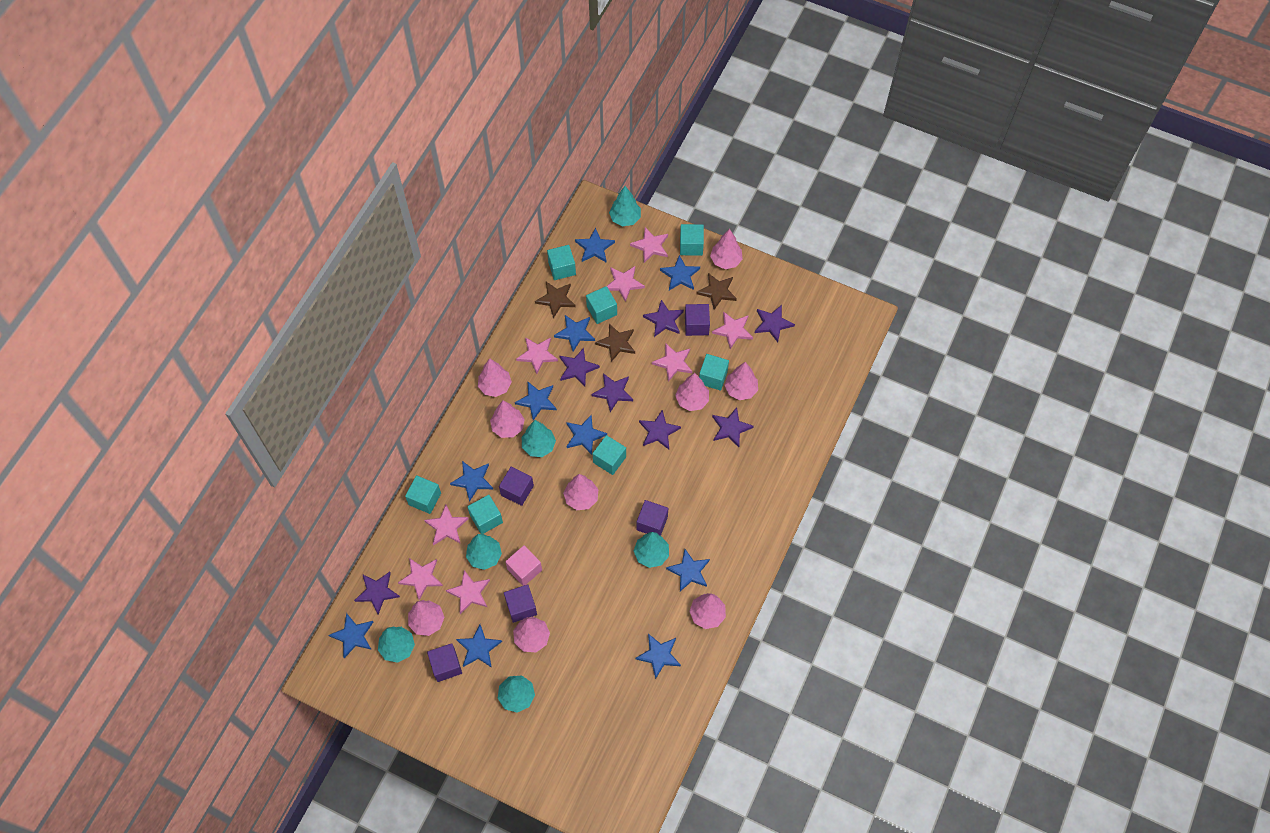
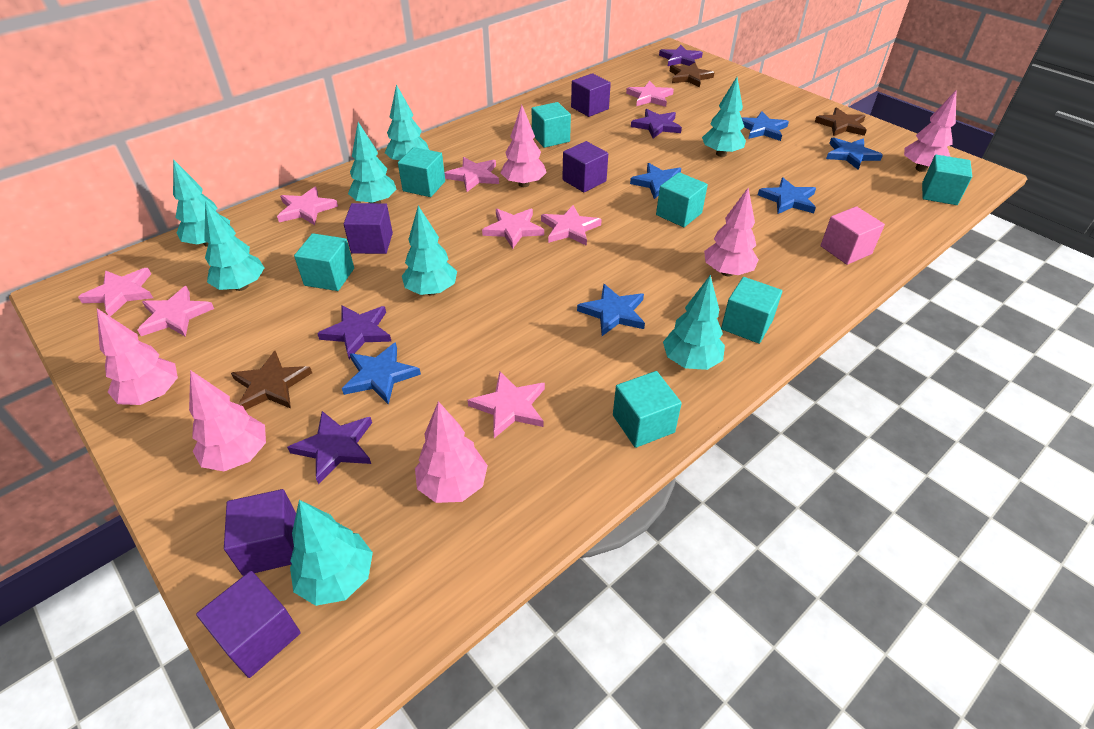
blue star: [329,613,373,658] [450,461,493,502] [456,625,502,668] [515,382,557,420] [554,315,595,352] [566,415,607,455] [575,227,615,263] [635,634,681,679] [660,255,700,290] [666,549,710,591] = 10 -> [342,342,421,405] [577,284,645,336] [630,163,681,199] [741,111,789,141] [758,177,816,214] [826,137,883,170] = 6
pink tree: [408,600,444,636] [478,358,512,397] [490,401,525,438] [513,617,550,652] [563,474,599,510] [675,373,709,411] [689,593,726,629] [710,229,743,269] [725,362,758,400] = 9 -> [97,308,178,405] [189,370,266,471] [415,401,488,503] [501,105,547,187] [704,188,759,276] [904,91,956,172] = 6
purple star: [354,572,400,614] [560,348,600,386] [592,373,633,412] [639,410,681,449] [643,300,684,337] [712,407,754,447] [755,305,795,342] = 7 -> [287,411,372,484] [317,305,392,359] [631,109,682,138] [659,45,703,66] = 4
turquoise tree: [378,627,415,663] [466,534,502,570] [498,676,535,713] [522,420,556,457] [609,186,641,226] [634,532,669,568] = 6 -> [173,159,230,247] [204,201,264,291] [290,500,373,606] [348,122,396,203] [385,84,429,160] [402,206,457,295] [663,275,725,370] [702,77,746,157] = 8

